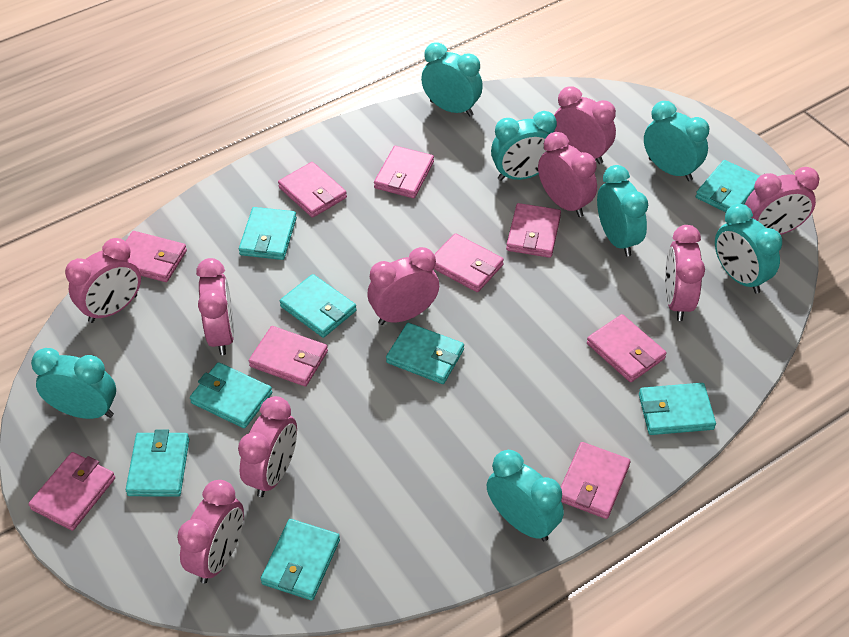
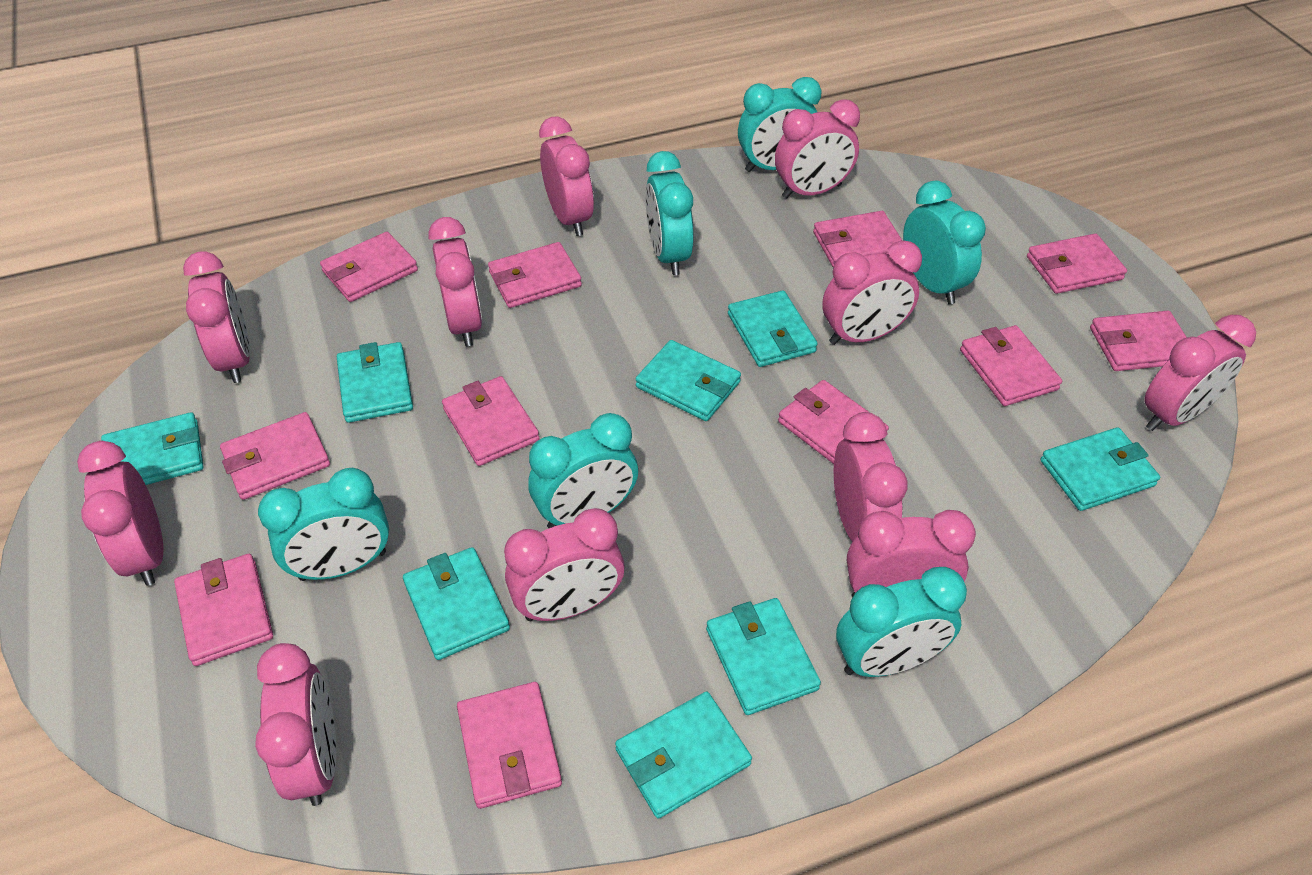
pink clock: [65,238,141,323] [177,480,244,584] [196,258,234,355] [238,396,297,497] [368,247,439,325] [538,132,597,217] [554,86,616,164] [665,225,705,321] [745,167,819,235] = 9 -> [77,441,163,586] [183,251,250,383] [255,643,336,806] [428,217,482,346] [504,508,625,621] [539,117,594,236] [775,99,860,199] [822,240,922,345] [834,412,908,542] [847,510,976,598] [1144,315,1256,431] = 11
pink wallet: [28,452,115,531] [125,231,187,282] [249,326,328,386] [278,162,347,218] [374,146,434,198] [434,233,504,292] [506,203,561,258] [561,442,630,519] [587,314,667,382] = 9 -> [174,554,273,666] [220,412,330,500] [320,232,418,302] [442,376,540,466] [457,682,562,809] [488,242,582,308] [778,380,889,464] [813,211,902,267] [960,325,1062,406] [1027,234,1127,294] [1090,311,1187,371] = 11
turquoise clock: [31,348,116,419] [421,42,483,116] [487,450,564,541] [491,111,557,181] [597,165,648,256] [644,101,709,181] [715,204,782,293] = 7 -> [258,468,389,581] [528,413,638,528] [645,151,694,275] [738,77,822,172] [836,567,967,677] [903,181,986,304] = 6

